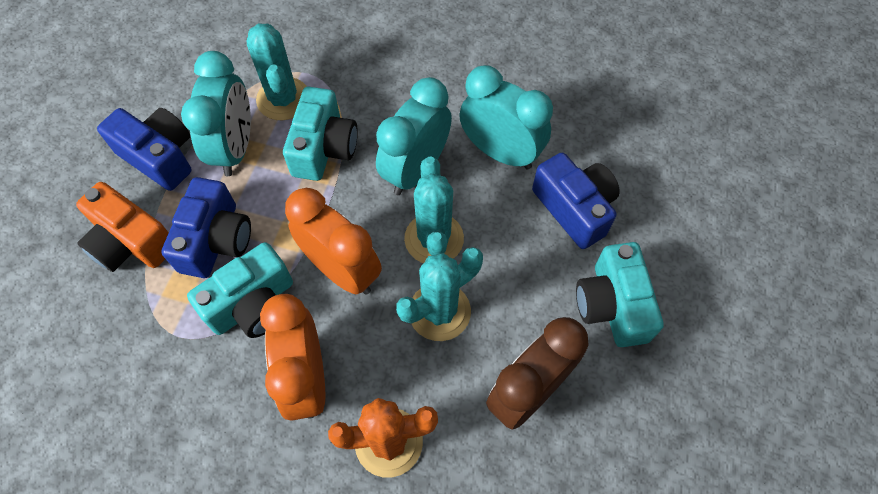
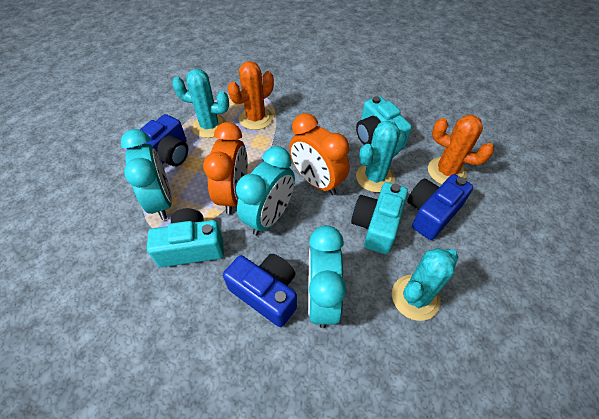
brown clock: [486,317,589,430] = 1 -> none = 0
orange cactus: [328,398,438,478] = 1 -> [228,61,274,130] [428,115,494,184] = 2
orange camera: [76,182,169,272] = 1 -> none = 0

